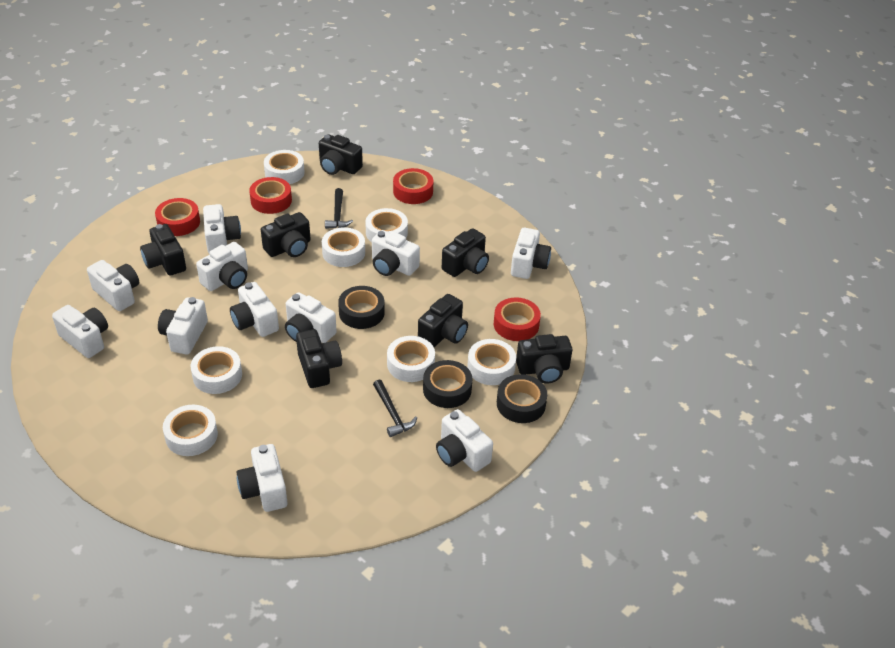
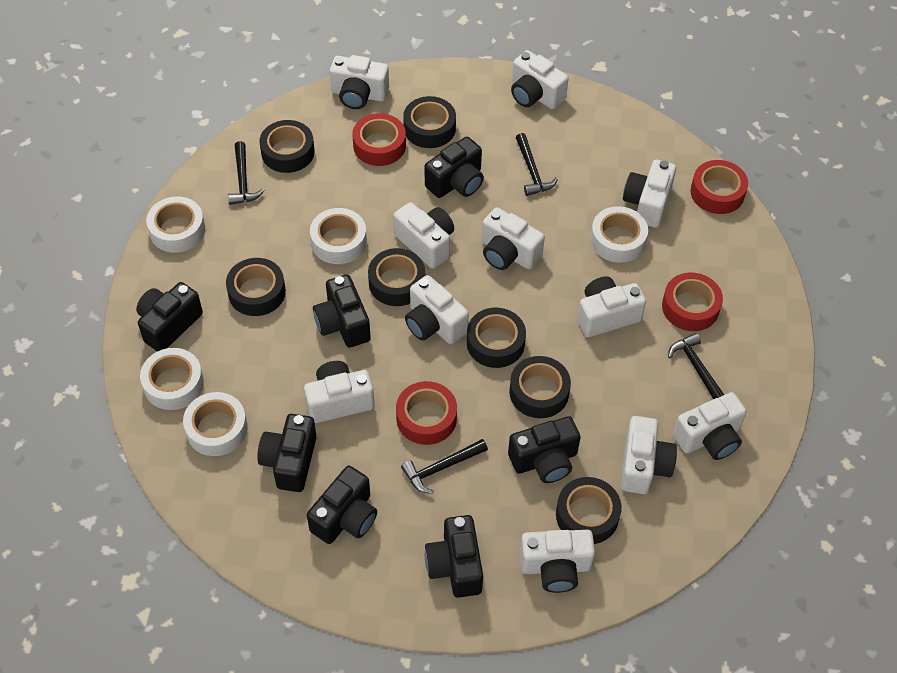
black hammer: [325,188,353,229] [373,380,417,437] = 2 -> [228,141,265,205] [401,439,488,494] [516,133,558,196] [668,333,724,399] = 4
black tape: [338,286,385,329] [423,360,472,408] [497,374,547,423] = 3 -> [226,258,286,316] [260,120,315,173] [368,248,425,306] [403,96,456,148] [467,308,526,368] [509,356,571,418] [556,477,622,544] = 7
white tape: [163,405,218,456] [191,346,242,394] [264,150,305,184] [322,227,365,267] [365,208,408,242] [387,336,435,382] [468,339,516,385] = 7 -> [140,348,204,410] [146,197,205,253] [183,392,248,456] [310,208,367,264] [590,206,648,263] = 5

